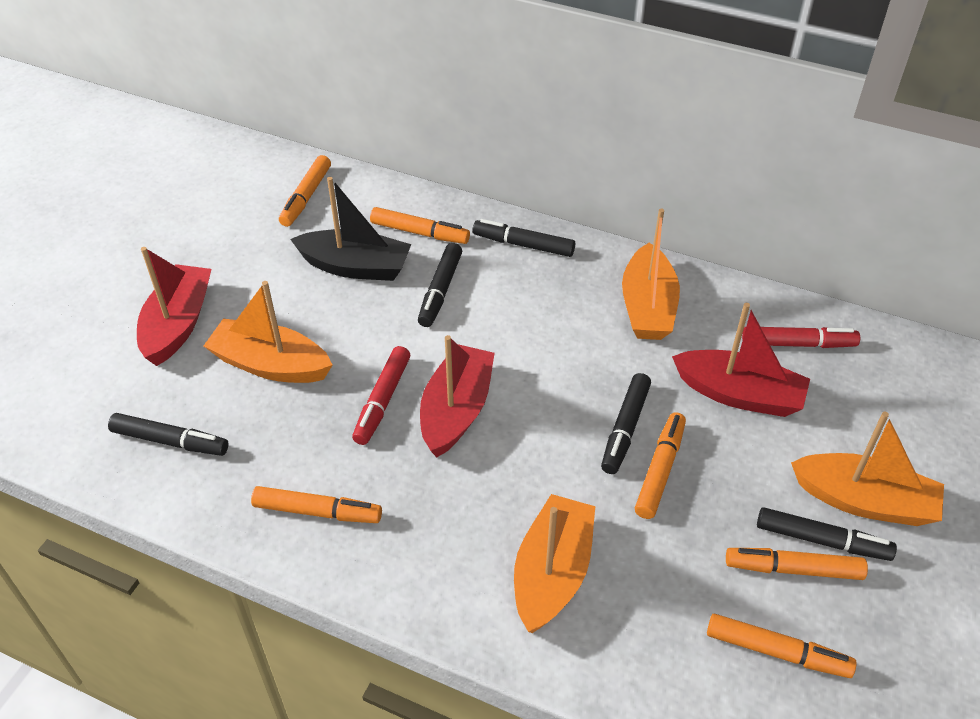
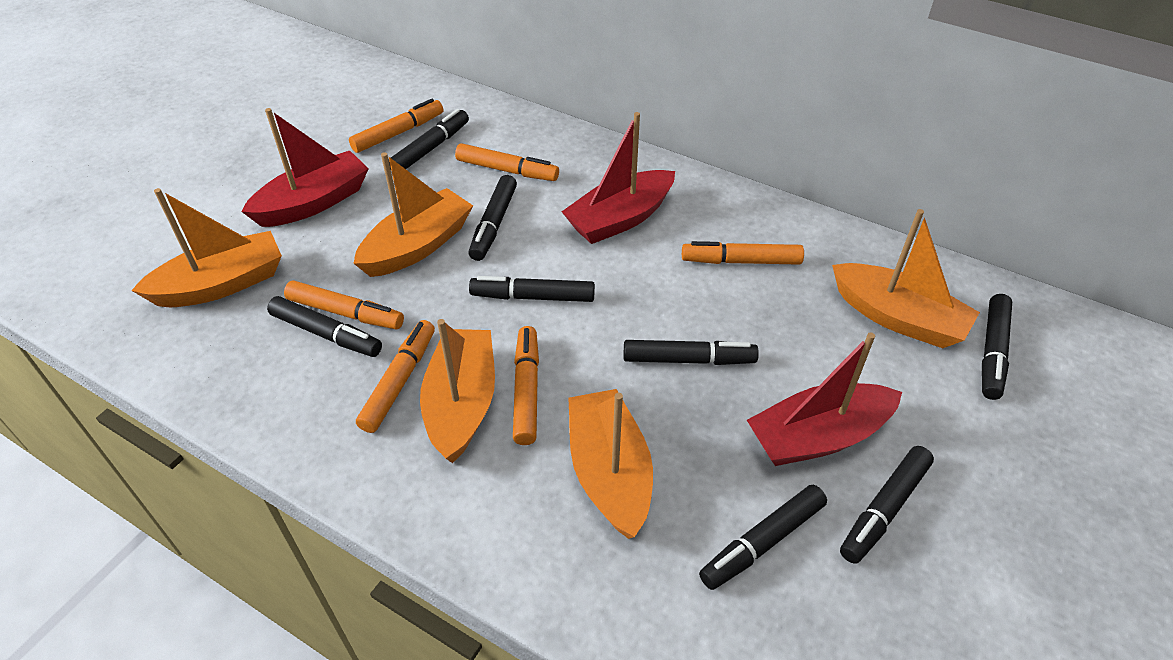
black boat: [290,177,411,281] = 1 -> none = 0
black marker: [108,413,228,456] [418,243,462,327] [472,219,575,257] [601,373,651,474] [757,507,897,561] = 5 -> [267,296,382,357] [389,109,469,169] [469,175,517,261] [469,276,595,302] [624,340,759,365] [699,485,827,590] [840,446,934,564] [982,294,1012,400] = 8
orange boat: [204,281,332,383] [514,494,595,633] [622,208,680,340] [791,412,944,526] = 4 -> [131,188,282,307] [353,152,473,277] [420,319,495,463] [568,389,653,539] [832,209,980,348] = 5
red marker: [352,346,410,445] [742,327,860,348] = 2 -> none = 0

